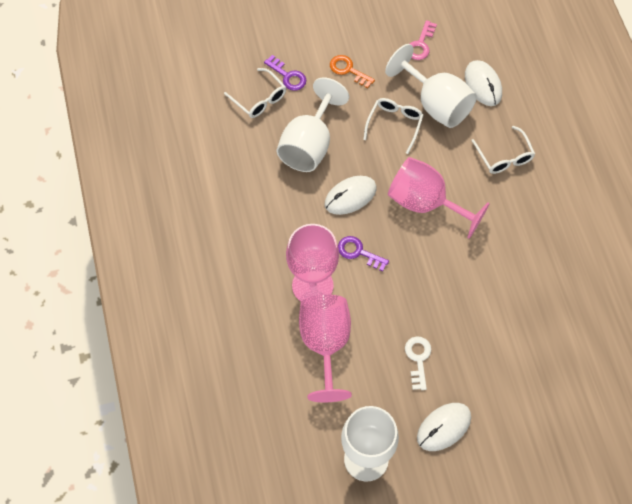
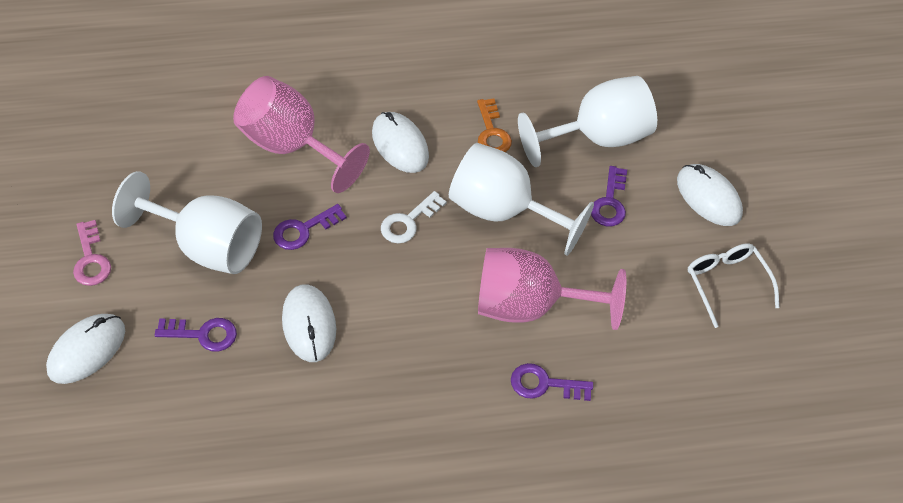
pink goblet: [286,224,339,301] [299,294,352,402] [388,157,490,239] = 3 -> [233,76,370,193] [478,248,626,330] = 2
purple key: [264,55,306,91] [338,236,389,272] = 2 -> [155,318,237,352] [273,204,347,250] [511,363,593,401] [591,166,627,226] = 4
white glasses: [224,68,286,118] [363,98,423,154] [471,126,535,174] = 3 -> [688,243,779,328] = 1
white mouse: [325,176,376,215] [417,403,471,451] [465,60,502,106] = 3 -> [46,314,125,384] [282,285,336,362] [372,112,429,173] [677,164,743,226] = 4

